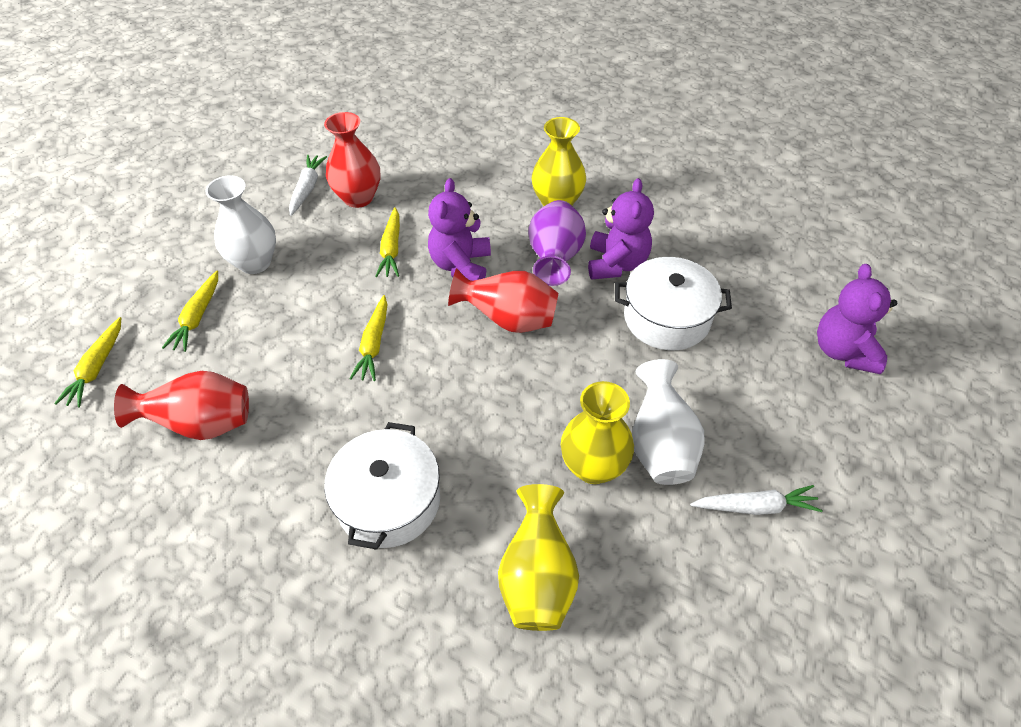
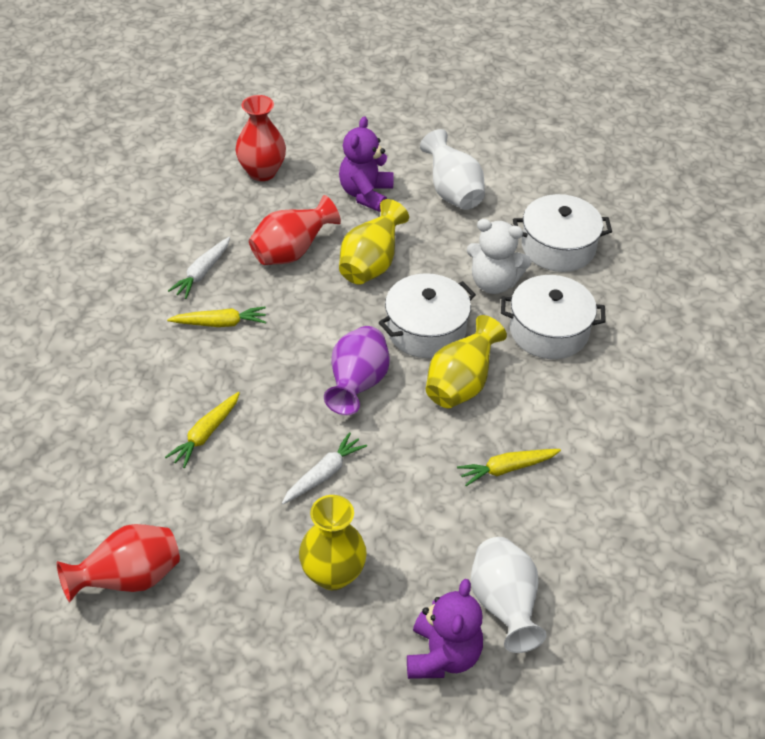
purple teddy bear: [428,178,491,281] [588,178,654,279] [817,264,897,374] = 3 -> [339,116,394,212] [407,579,483,679] = 2
white pot: [324,422,440,550] [615,257,732,350] = 2 -> [379,273,476,358] [501,275,606,359] [513,194,612,272] = 3
white teddy bear: none = 0 -> [467,219,532,294] = 1
yellow carrot: [54,317,121,408] [162,271,218,352] [350,295,388,381] [375,207,400,277] = 4 -> [165,392,240,468] [167,306,266,327] [457,449,561,486] = 3

